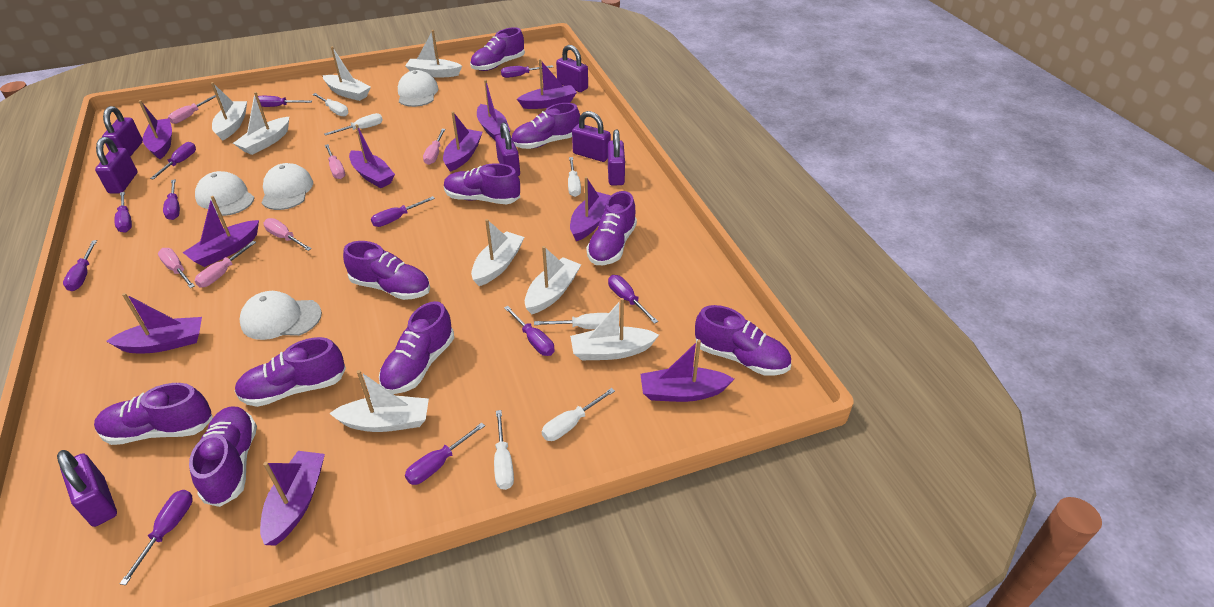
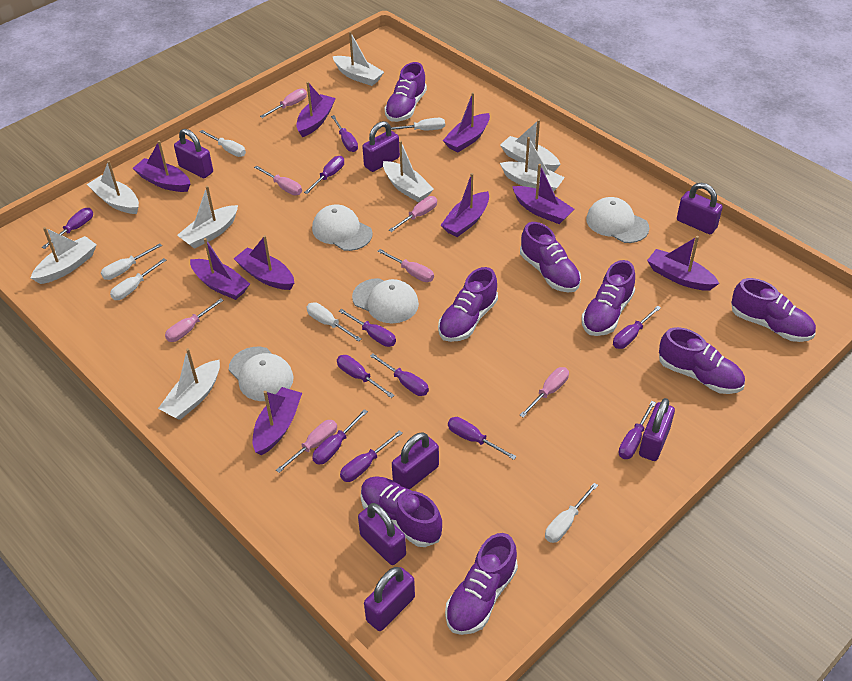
pink screwdriver: [158,248,195,288] [168,95,216,124] [195,241,256,288] [263,218,312,251] [325,144,345,179] [423,129,446,165] = 6 -> [165,298,224,342] [254,166,302,195] [260,88,307,118] [276,420,337,473] [377,249,434,282] [389,196,437,232] [519,367,569,418] = 7
purple boat: [106,293,202,353] [139,100,172,159] [183,196,259,267] [260,451,325,546] [349,124,395,188] [443,111,482,172] [477,80,510,140] [517,59,577,109] [570,177,611,241] [640,340,734,402] = 10 -> [133,141,190,192] [190,238,250,300] [234,235,294,290] [253,387,302,455] [296,82,336,137] [441,173,489,237] [443,92,490,153] [512,164,574,224] [647,236,719,291] = 9
purple shoe: [94,383,213,445] [189,407,257,507] [235,337,346,407] [343,241,430,300] [379,301,454,394] [444,163,520,205] [470,27,525,71] [512,103,580,149] [586,191,637,265] [695,305,791,376] = 10 -> [361,476,442,547] [384,62,427,122] [438,267,498,342] [445,533,518,635] [520,222,581,292] [582,260,635,336] [659,327,745,394] [731,278,816,342] = 8

